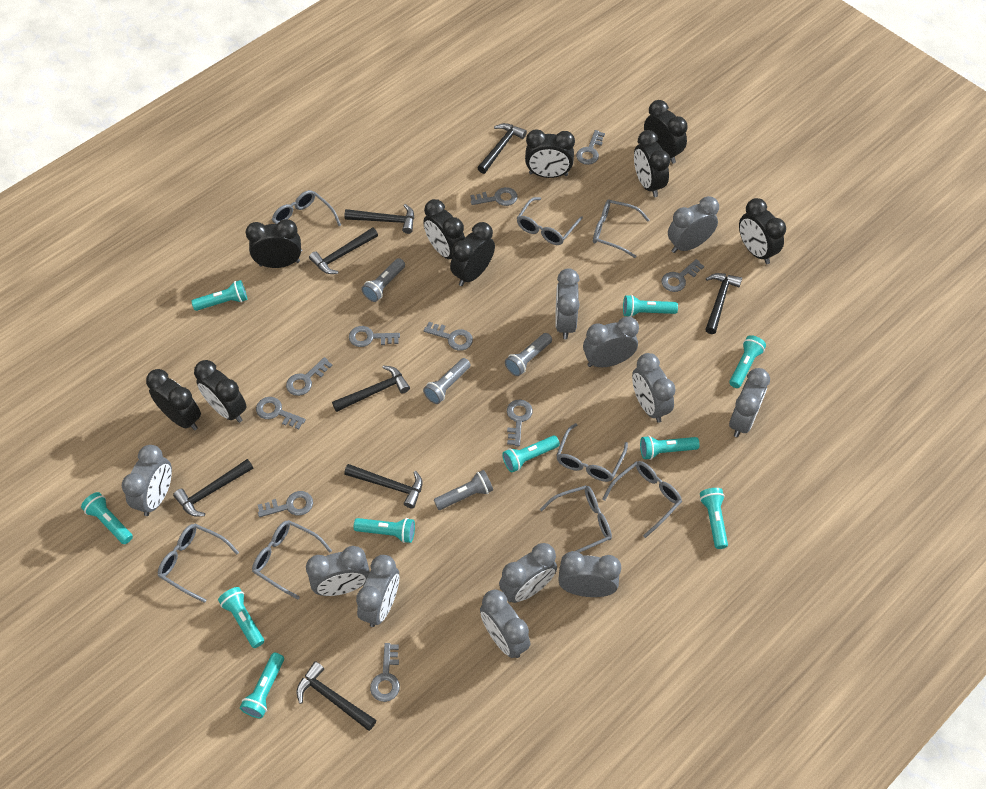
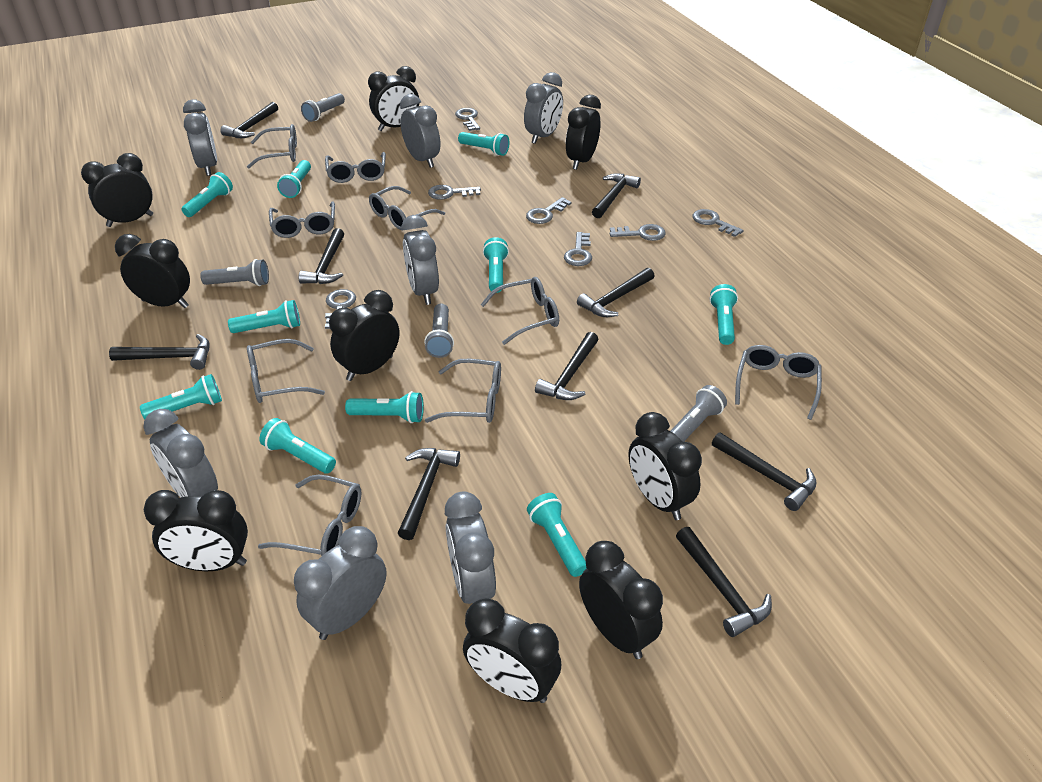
black hammer: [173,459,253,516] [297,661,376,731] [309,227,378,274] [332,365,410,412] [344,204,414,234] [344,464,422,509] [478,123,527,174] [705,273,742,334] = 8 -> [109,334,210,370] [220,102,278,138] [298,228,344,284] [398,448,460,540] [535,332,599,400] [577,268,654,317] [592,173,641,218] [676,527,772,637] [712,432,817,511] = 9
grey clock: [122,445,172,516] [306,546,370,596] [356,555,399,627] [480,590,530,658] [499,543,557,603] [555,268,580,339] [558,551,621,597] [583,317,639,367] [632,353,676,423] [668,196,719,253] [729,368,770,437] = 11 -> [143,409,218,497] [183,99,217,176] [294,526,387,640] [400,94,440,168] [401,215,439,305] [445,492,496,604] [524,72,563,144] = 7
grey glasses: [158,524,239,603] [252,520,332,599] [272,190,341,251] [517,197,583,245] [540,485,612,553] [556,423,628,482] [593,199,649,258] [602,461,682,538] = 8 -> [247,124,297,169] [247,339,325,403] [258,474,362,556] [269,201,335,238] [325,152,386,183] [369,186,445,230] [425,359,501,423] [481,277,559,345] [735,345,822,420] = 9
grey key: [256,397,306,429] [258,491,313,517] [286,357,332,396] [349,326,400,347] [370,643,400,702] [423,322,473,351] [470,187,518,206] [507,399,533,446] [576,130,605,165] [662,259,704,292] = 10 -> [325,289,356,329] [428,185,481,200] [455,108,480,131] [526,197,571,224] [564,232,592,266] [610,224,666,241] [692,209,744,237] = 7

